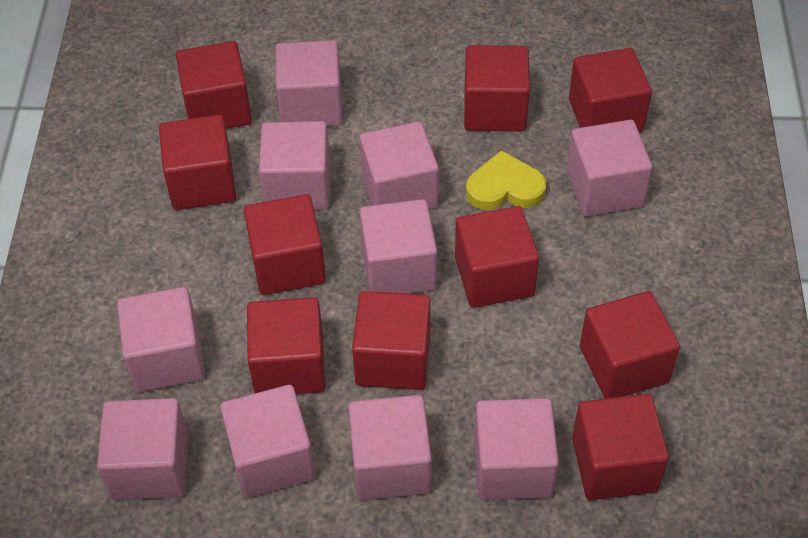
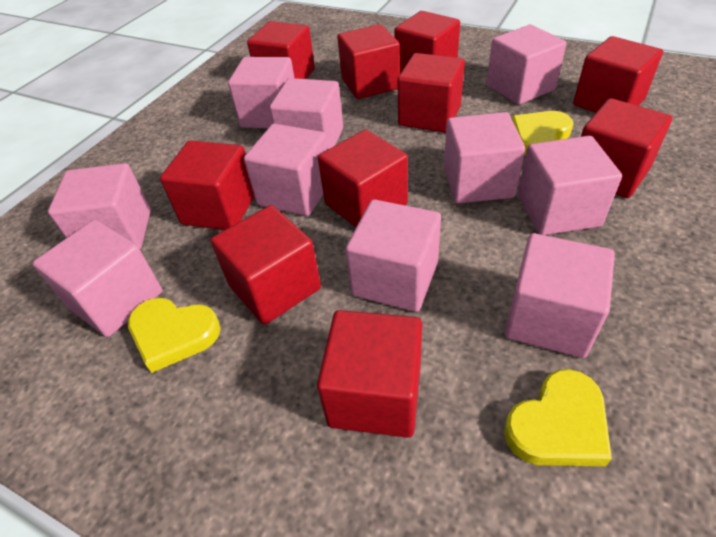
yellow heart: [466,150,546,210] = 1 -> [128,298,221,373] [504,369,612,466] [511,111,574,156] = 3

